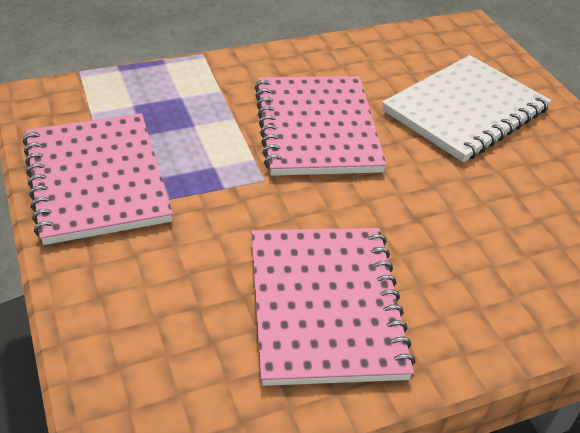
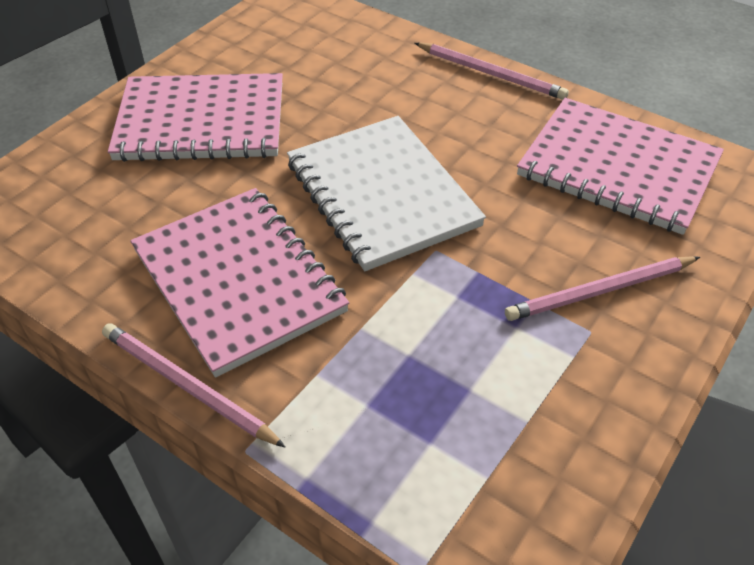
pink pencil: none = 0 -> [102,323,286,448] [415,43,569,100] [505,256,700,321] = 3

